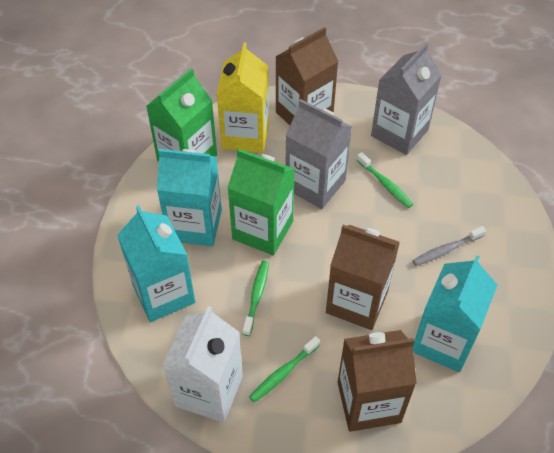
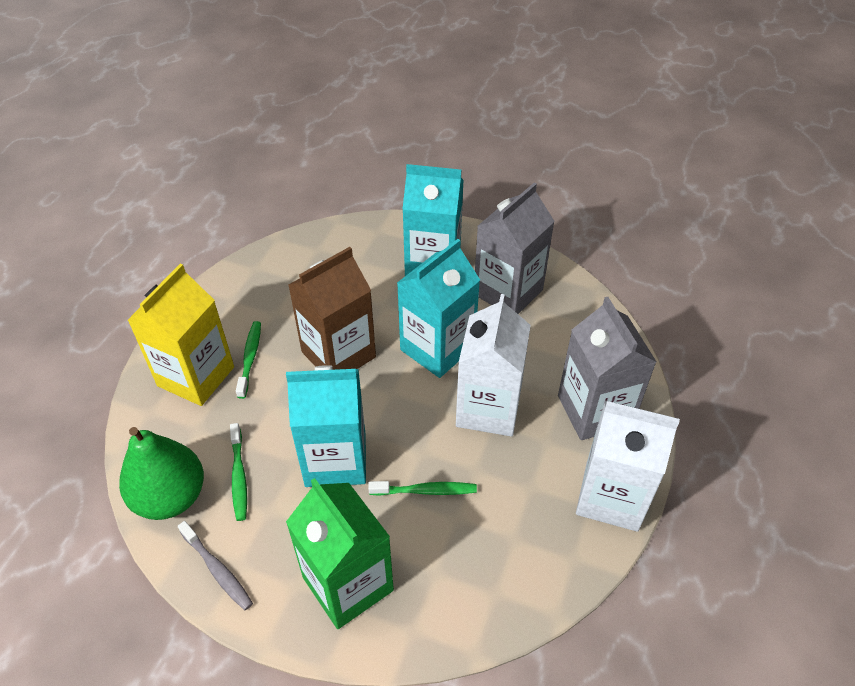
brown carton: [275,27,339,125] [326,225,400,330] [337,330,417,432] = 3 -> [289,247,376,370] = 1
green carton: [146,68,217,162] [227,149,295,255] = 2 -> [286,478,394,629] = 1
green pear: none = 0 -> [119,427,204,520] = 1
white carton: [163,306,243,423] = 1 -> [456,294,531,437] [576,401,680,532] = 2

